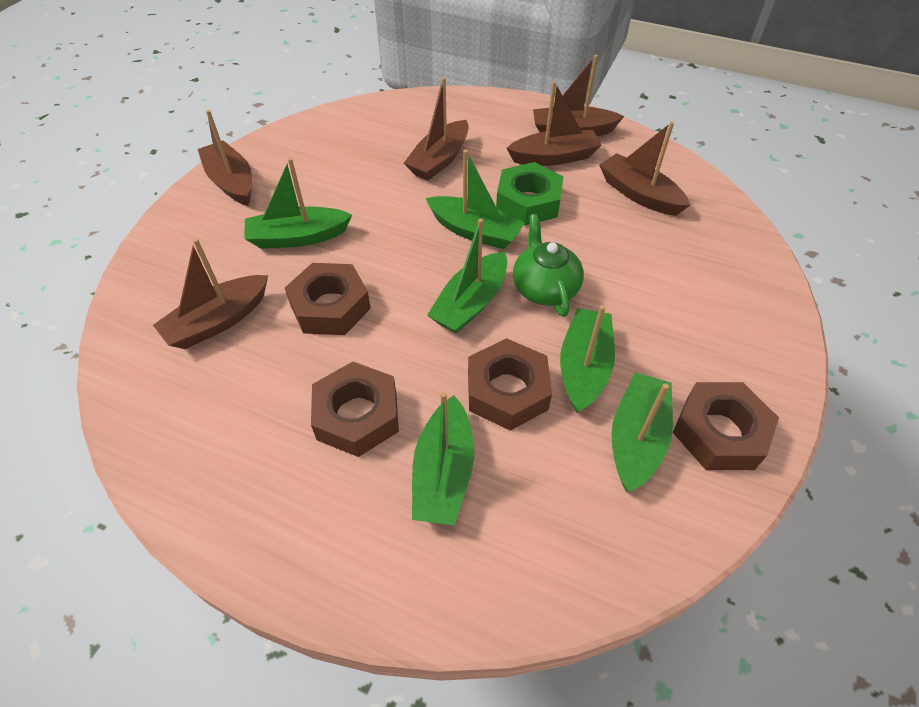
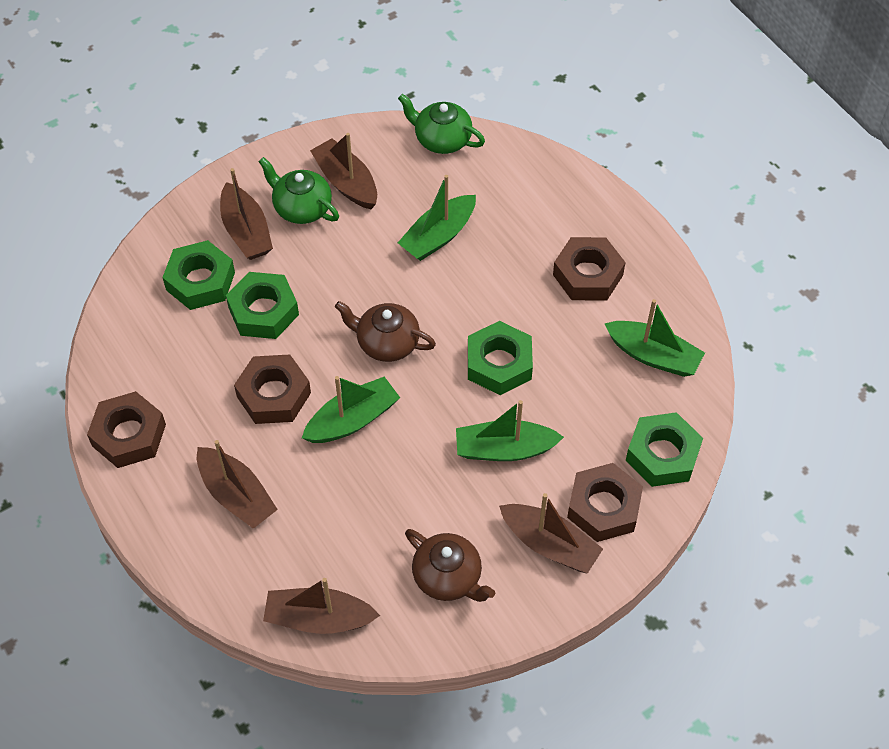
brown boat: [153,238,268,349] [198,110,252,206] [404,77,469,180] [506,81,601,166] [533,55,624,136] [599,121,690,216] = 6 -> [197,440,278,529] [220,168,273,260] [263,578,380,634] [310,133,377,209] [499,493,603,574] = 5
brown teapot: none = 0 -> [335,301,436,362] [405,529,495,602] = 2
green boat: [244,158,352,249] [412,392,474,525] [426,150,525,249] [427,219,507,334] [560,305,615,413] [611,373,673,492] = 6 -> [302,376,400,443] [398,175,476,261] [456,400,564,461] [604,299,705,377] = 4
green nut: [496,162,563,226] = 1 -> [162,240,235,310] [226,272,299,339] [468,321,533,395] [626,412,703,487] = 4
green teapot: [513,214,584,317] = 1 -> [259,157,339,224] [398,94,485,154] = 2

